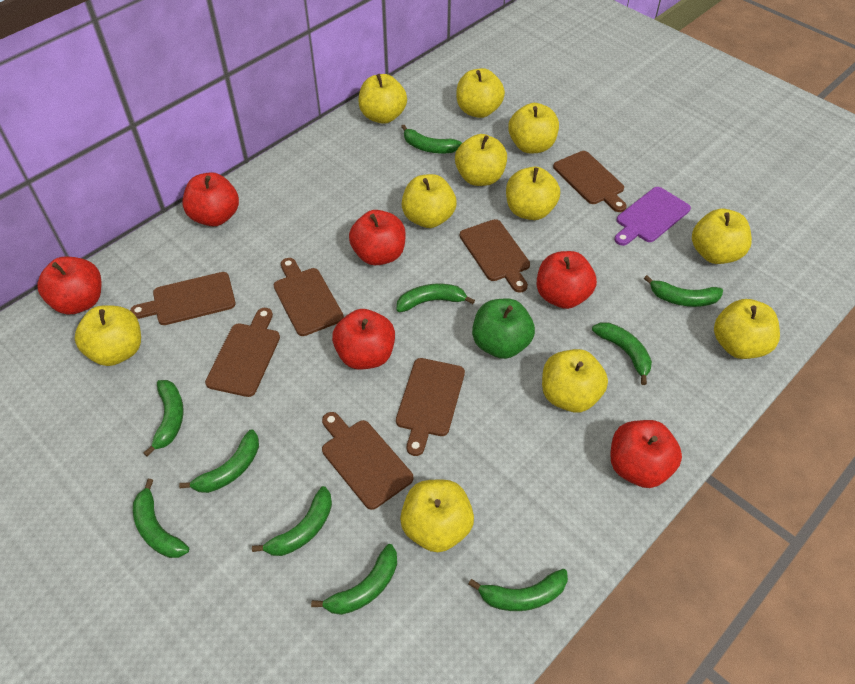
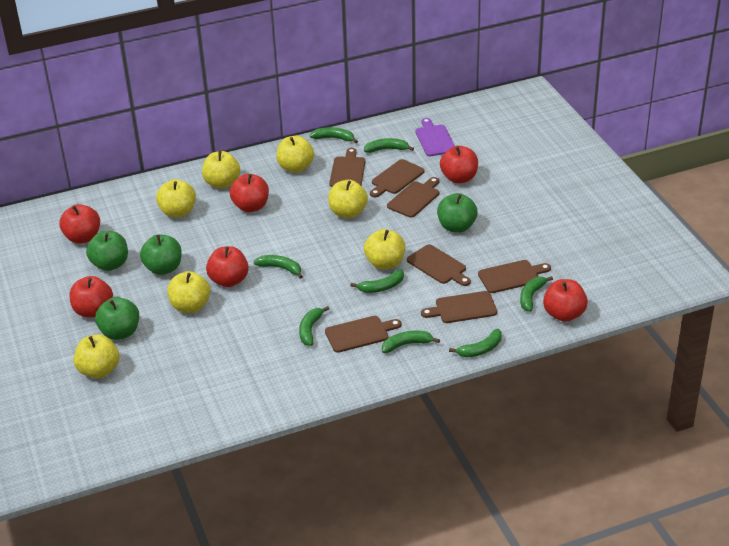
green apple: [472,298,535,359] = 1 -> [86,231,128,271] [95,297,139,340] [140,234,182,275] [437,193,478,233] = 4
green banana: [133,479,189,558] [143,380,183,456] [179,429,259,493] [252,486,332,556] [311,544,397,615] [397,284,475,312] [401,125,462,153] [468,569,568,611] [592,322,652,385] [644,275,723,307] = 10 -> [254,255,303,279] [299,306,329,346] [310,127,358,143] [350,270,404,293] [364,138,414,153] [382,331,440,353] [449,329,502,357] [520,276,553,312] = 8
yellow apple: [75,305,141,366] [358,74,407,124] [400,480,474,552] [402,174,457,228] [455,134,507,186] [456,68,505,118] [506,167,560,220] [508,103,559,153] [542,349,608,412] [692,209,752,264] [714,299,780,359] = 11 -> [74,334,120,378] [156,179,196,218] [167,271,210,313] [202,151,240,189] [276,136,314,173] [328,180,368,218] [364,229,405,270] = 7

